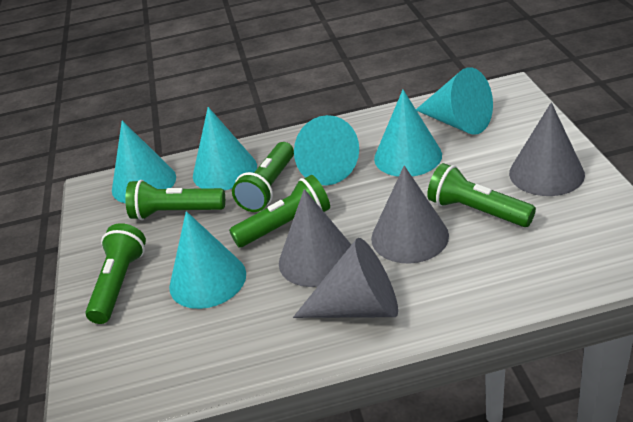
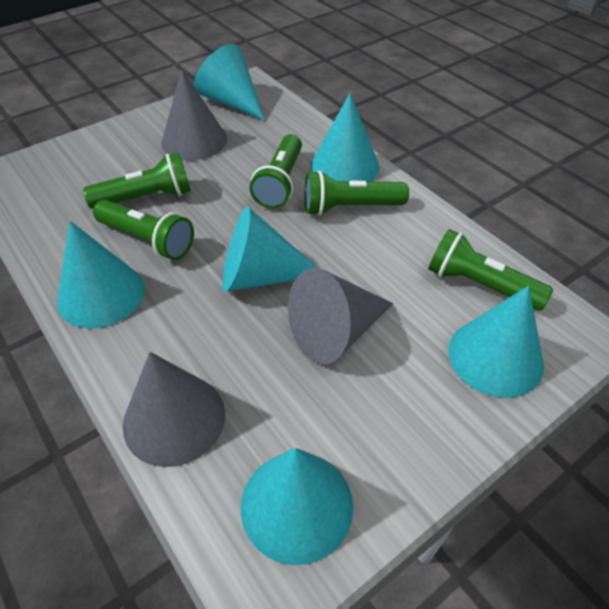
grey cone: [279,189,351,287] [293,238,398,318] [371,166,449,263] [509,102,585,196] = 4 -> [123,352,225,467] [161,69,227,160] [288,268,393,364] = 3

